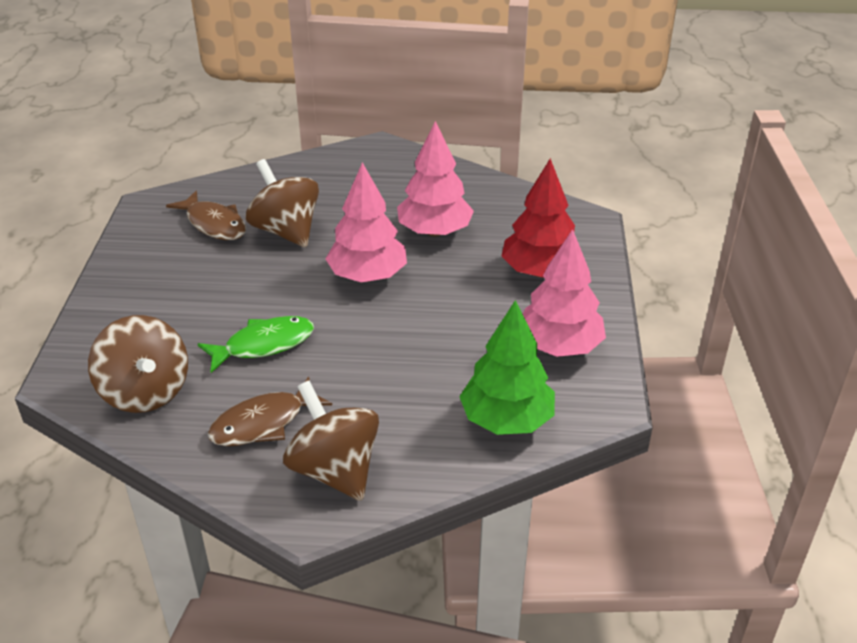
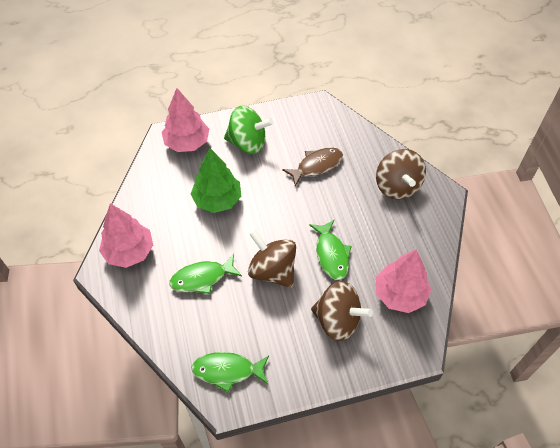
brown fish: [166,191,246,240] [208,377,332,446] = 2 -> [282,148,343,187] = 1
green fish: [198,316,314,373] = 1 -> [169,254,242,294] [191,352,269,393] [309,220,352,280] = 3
green spinning top: none = 0 -> [224,106,273,154] = 1
red tree: [501,158,575,278] = 1 -> none = 0

